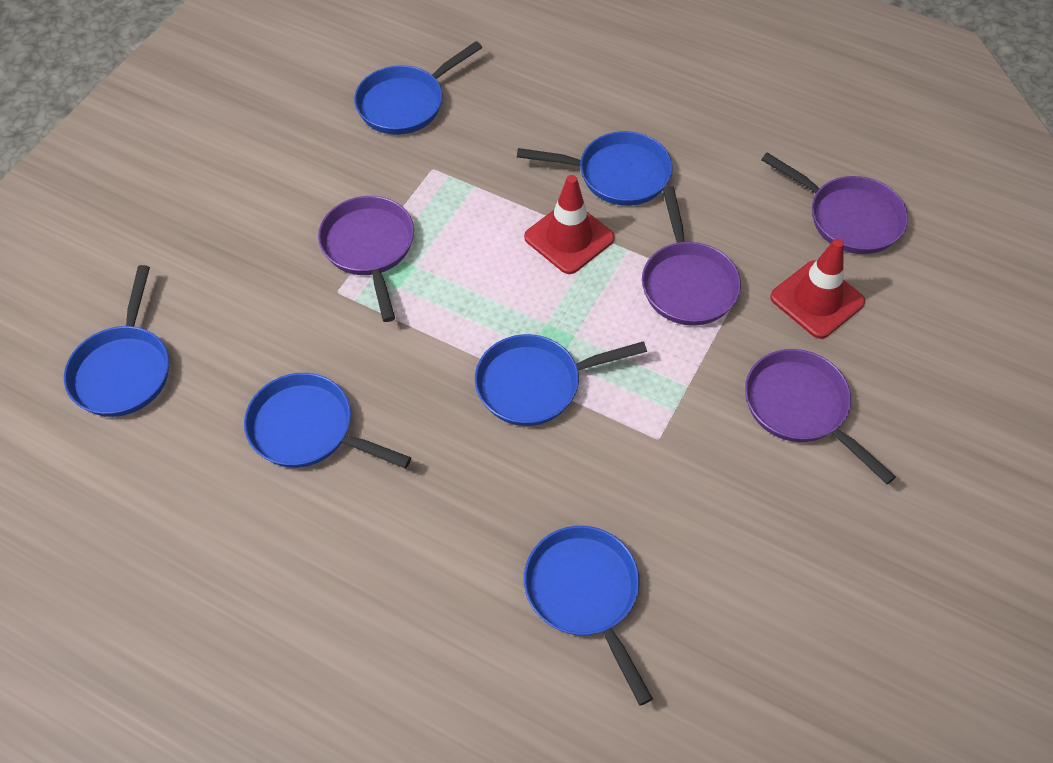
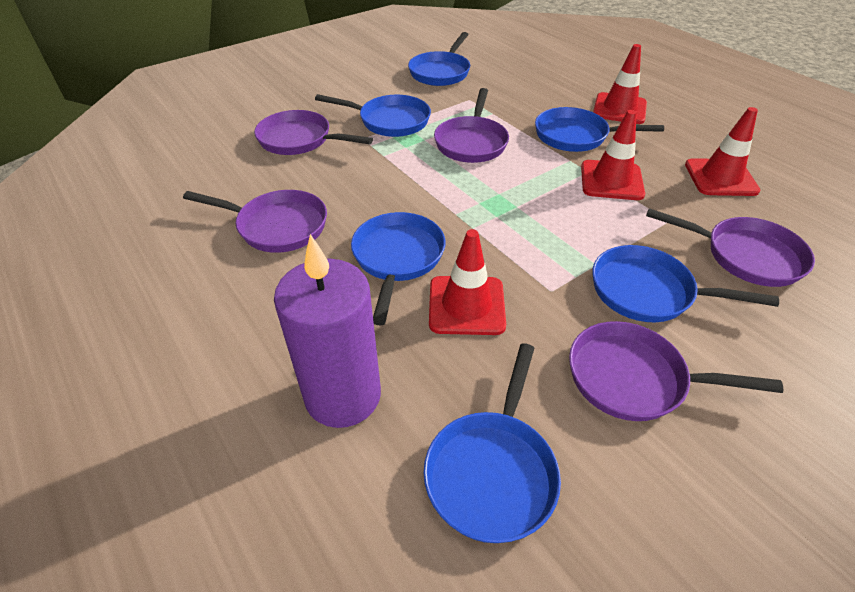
purple candle: none = 0 -> [274,234,381,428] = 1
purple pan: [318,196,414,322] [642,186,741,326] [745,349,896,484] [761,152,908,254] = 4 -> [183,190,327,253] [254,110,373,155] [434,88,509,163] [569,321,783,421] [646,208,815,287] = 5
red traffic cone: [524,175,615,274] [770,239,865,339] = 2 -> [429,229,506,335] [581,110,645,200] [593,44,647,124] [685,107,760,196] = 4

